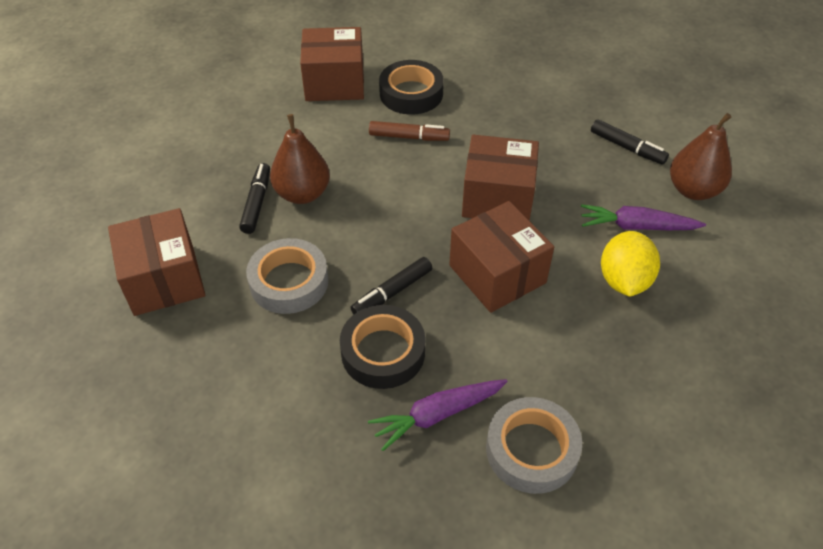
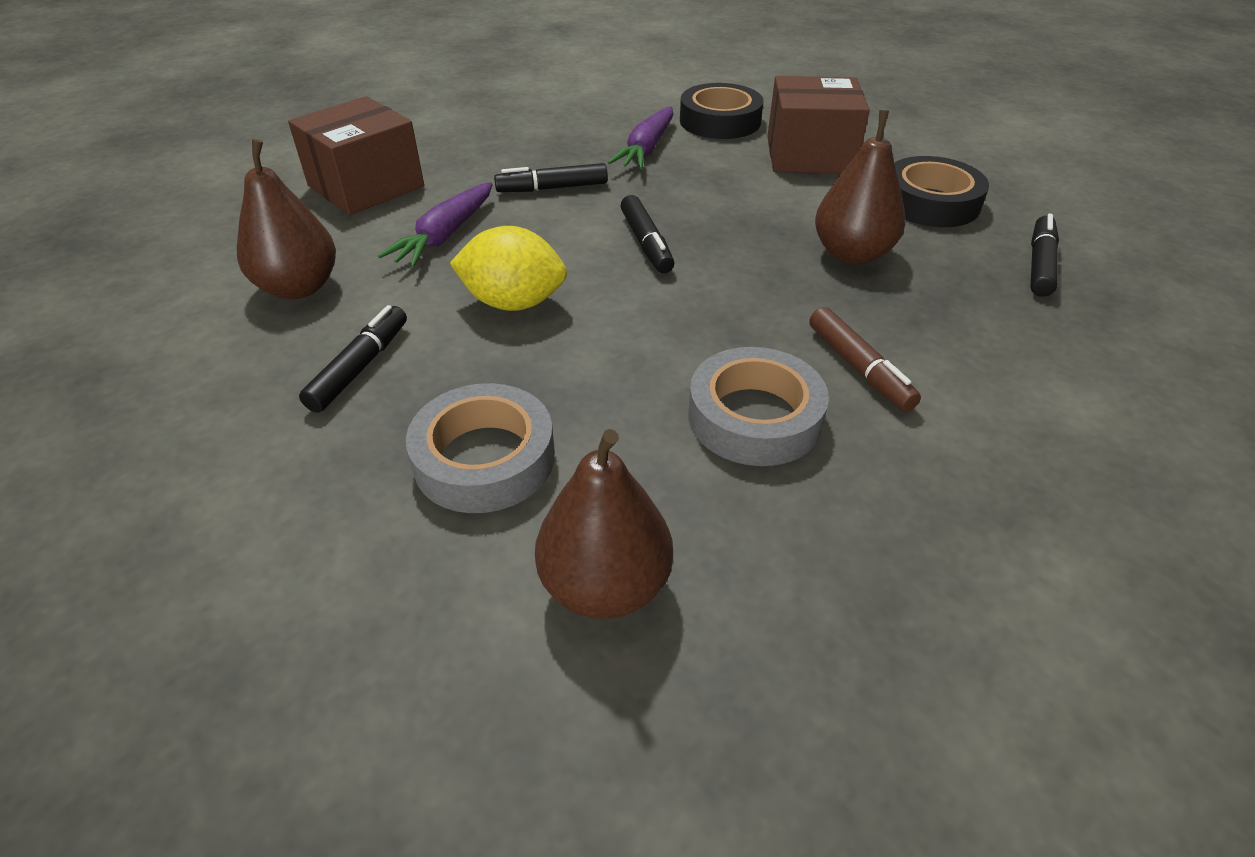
black marker: [239,163,270,234] [350,257,432,314] [591,119,669,165] = 3 -> [299,305,407,413] [494,163,608,192] [621,195,674,273] [1030,214,1059,297] = 4
brown box: [108,208,205,316] [300,27,364,101] [449,201,554,313] [462,135,539,221] = 4 -> [288,96,424,215] [767,76,870,174] = 2
brown pear: [270,114,330,204] [670,113,732,200] = 2 -> [237,139,336,299] [535,429,673,619] [815,110,906,265] = 3

